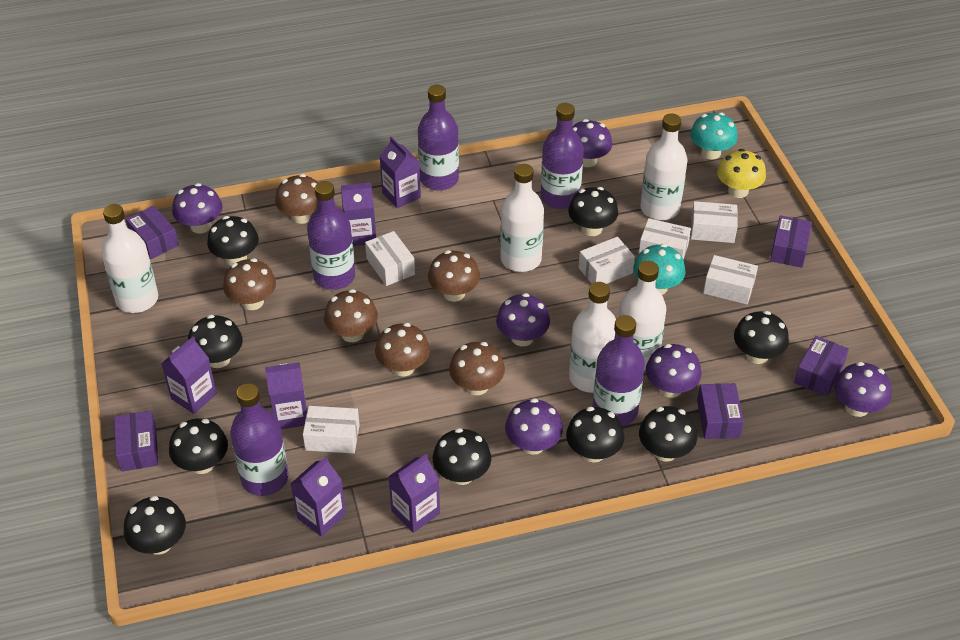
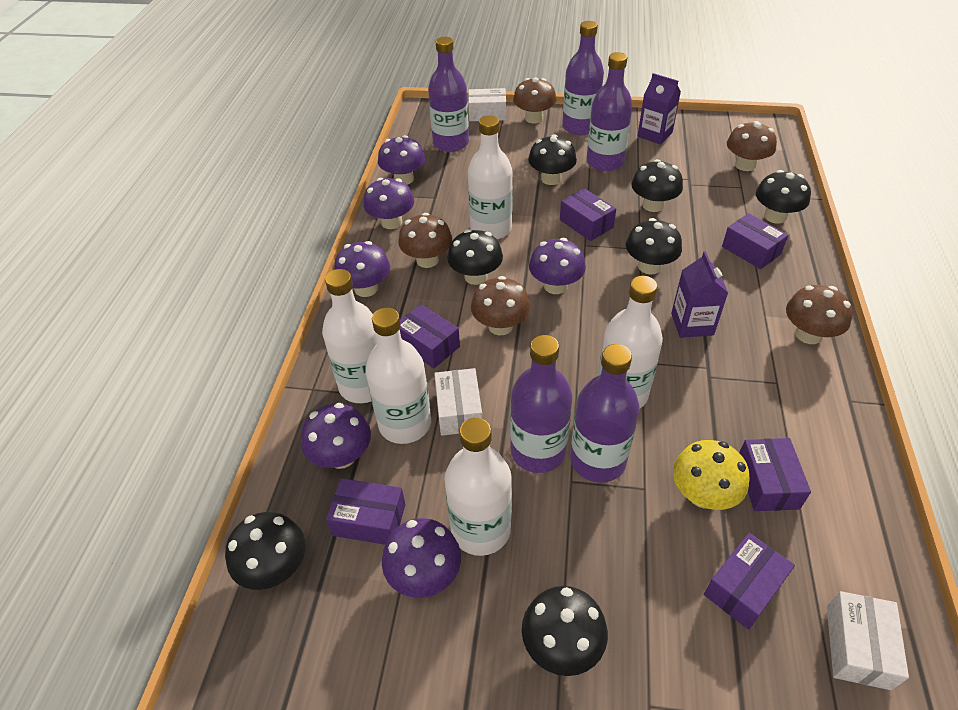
black mushroom: [124,496,186,555] [169,418,228,474] [188,315,243,368] [207,216,259,265] [433,428,491,485] [566,407,624,462] [568,187,618,236] [639,406,697,462] [734,311,789,364] = 9 -> [225,512,306,590] [447,229,503,285] [522,586,608,676] [528,134,577,185] [626,218,682,275] [631,159,683,212] [756,170,811,224] = 7
brown mushroom: [223,258,276,310] [275,174,318,224] [324,289,378,342] [375,323,430,376] [428,250,480,302] [449,342,505,395] = 6 -> [398,213,452,268] [471,276,530,335] [513,77,556,123] [727,121,777,171] [786,285,853,344] = 5
purple box: [114,410,158,472] [126,206,179,259] [697,383,744,439] [770,215,812,268] [794,336,849,396] = 5 -> [326,478,405,545] [400,304,460,368] [560,188,616,241] [704,533,795,630] [722,213,788,269] [739,438,811,511] = 6
purple carton: [161,336,217,414] [265,362,307,429] [291,456,346,537] [341,182,376,246] [379,136,421,208] [388,454,440,533] = 6 -> [638,73,681,144] [671,251,728,338] = 2
turquoise mushroom: [633,244,685,295] [690,112,738,160] = 2 -> none = 0
white box: [303,406,360,454] [365,231,415,286] [579,237,635,284] [639,218,691,260] [691,201,738,243] [703,255,758,305] = 6 -> [434,368,482,436] [468,88,506,121] [827,591,909,690] = 3

